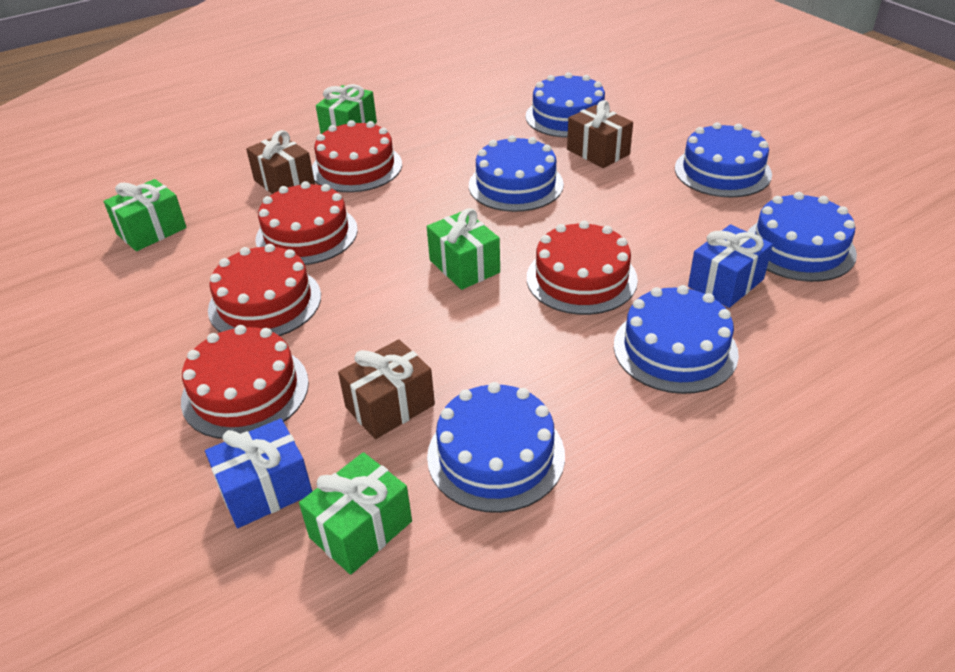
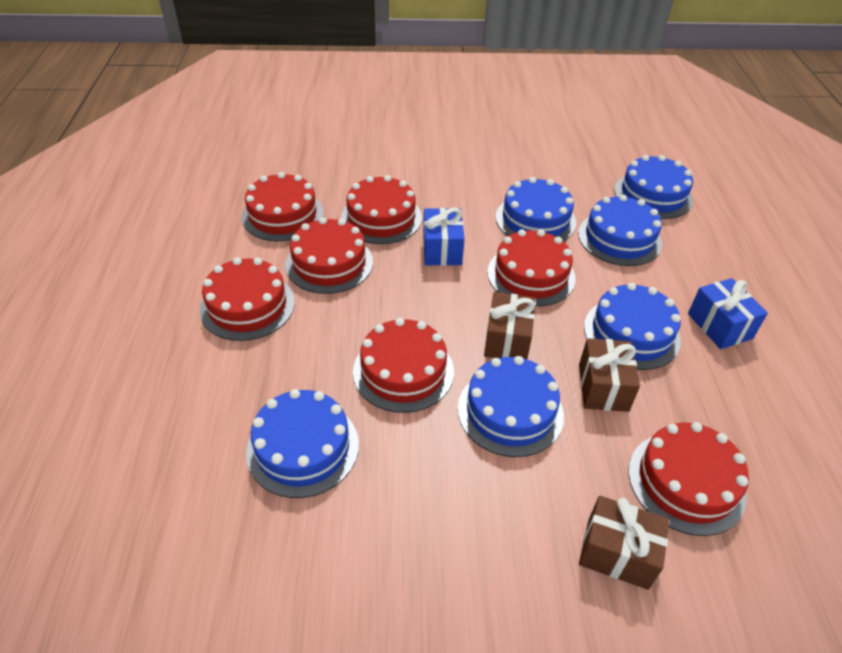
green gift: [103,179,187,251] [299,452,412,575] [316,84,377,134] [427,208,500,290] = 4 -> none = 0
red cake: [181,325,309,439] [208,244,321,336] [256,181,358,265] [312,120,402,192] [527,220,638,315] = 5 -> [199,257,295,341] [242,172,324,241] [285,217,373,294] [341,175,422,244] [353,318,454,413] [487,229,575,306] [628,422,749,536] = 7

